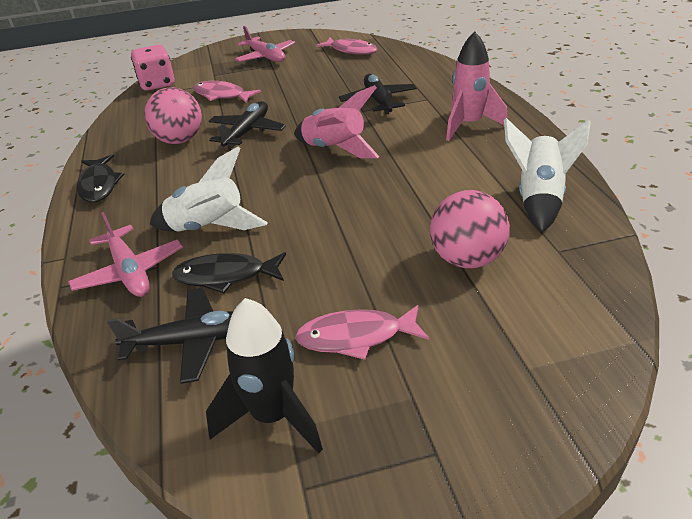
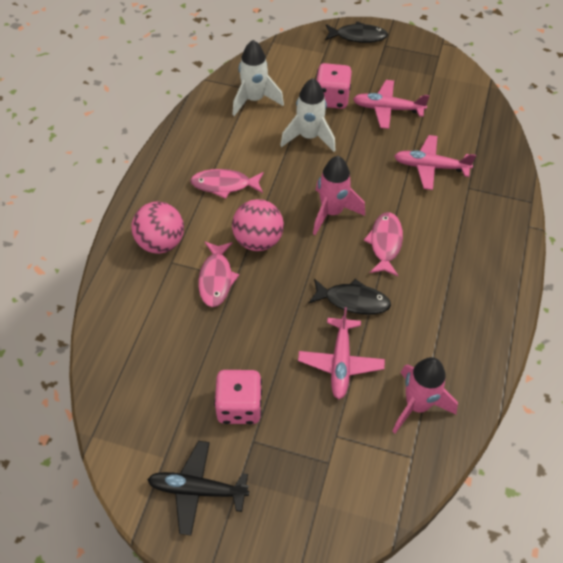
black plane: [107,288,234,384] [209,101,286,148] [339,74,417,115] = 3 -> [147,441,249,535] = 1
black rocket: [206,298,323,454] = 1 -> none = 0
pink dice: [131,45,175,91] = 1 -> [214,370,262,424] [317,63,352,109] = 2
pink plane: [68,212,183,297] [235,26,295,62] = 2 -> [298,307,385,399] [353,80,430,129] [394,135,476,190] = 3

